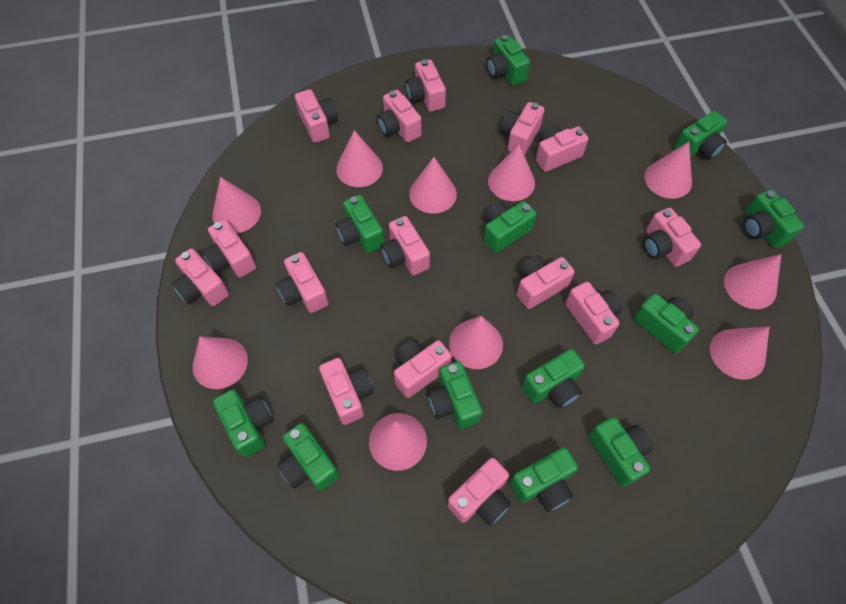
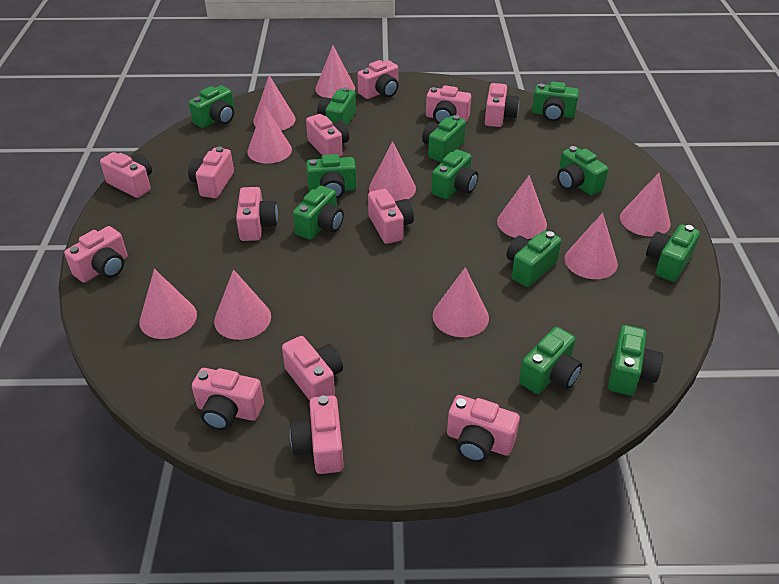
pink camera: [172,248,229,306] [202,219,256,278] [276,252,328,313] [295,89,338,143] [319,358,374,425] [377,90,421,143] [381,216,430,276] [394,339,452,398] [406,59,446,112] [447,458,511,526] [500,102,545,155] [517,255,574,309] [536,125,588,172] [565,282,622,345] [643,208,701,267] = 15 -> [64,226,128,283] [100,152,152,198] [188,147,234,198] [192,368,264,430] [236,187,278,241] [282,336,343,401] [290,395,344,474] [306,114,349,157] [357,60,398,99] [368,189,414,244] [426,85,471,124] [447,395,520,462] [485,83,519,127] = 13

